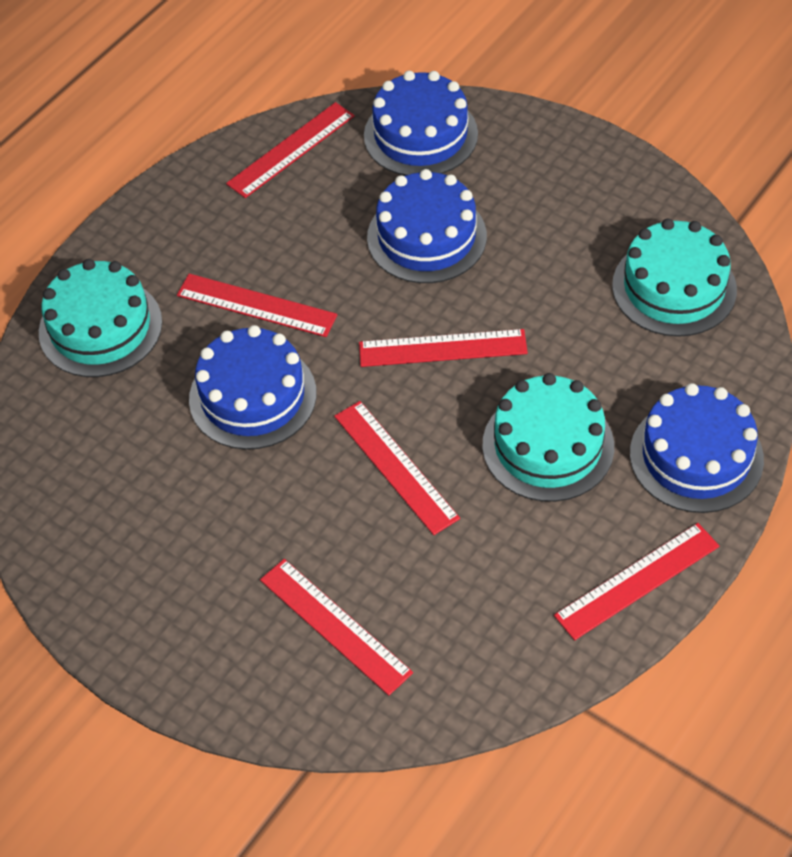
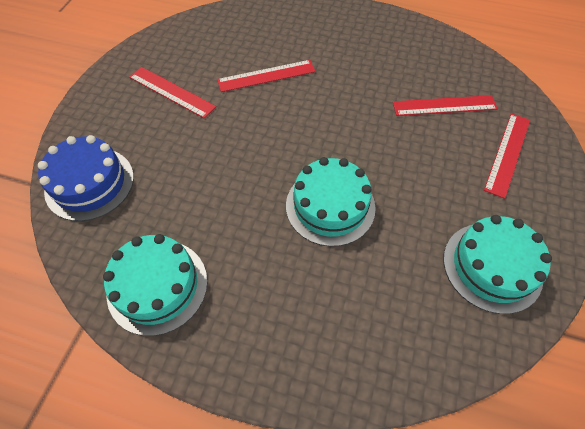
blue cake: [189,325,317,450] [364,71,478,176] [367,169,487,283] [630,383,764,513] = 4 -> [38,135,134,221] = 1
red ruler: [177,273,337,337] [226,102,355,198] [260,559,413,696] [334,401,460,535] [359,329,528,367] [554,523,719,640] = 6 -> [129,67,216,119] [217,60,316,92] [393,95,498,116] [484,113,530,199] = 4

